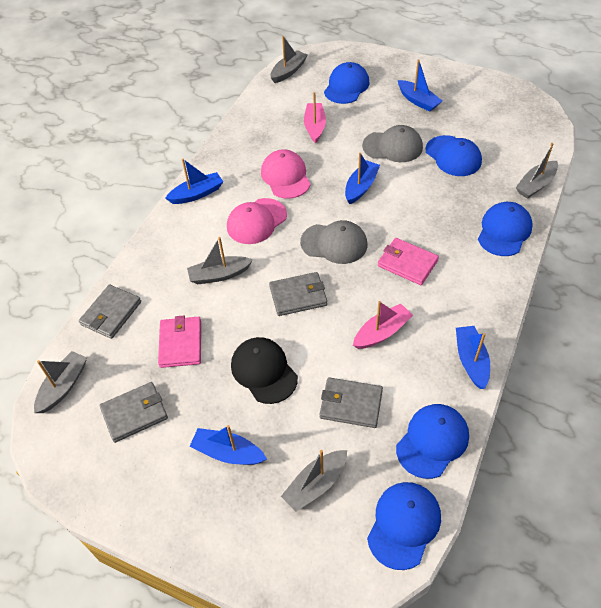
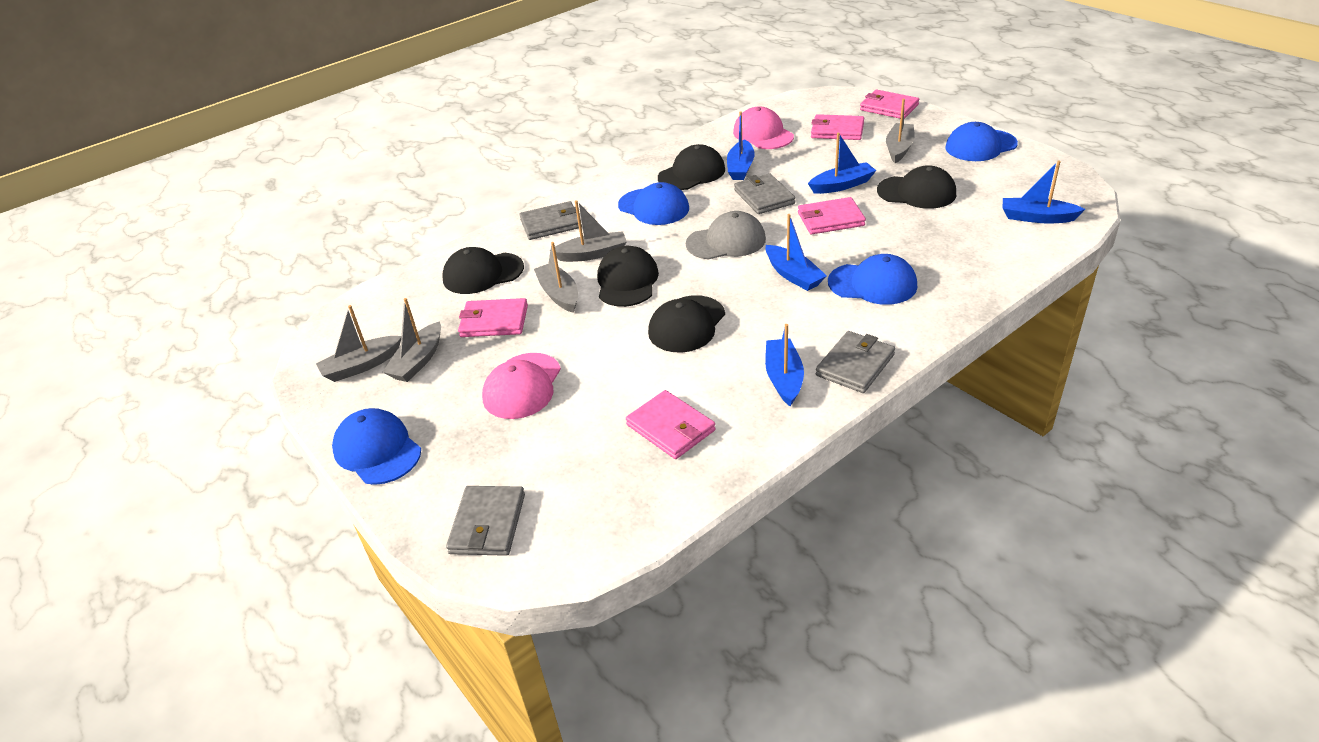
black cap: [231,337,298,404] = 1 -> [442,247,524,294] [597,246,659,307] [648,295,725,353] [658,144,725,190] [877,165,956,209] = 5
blue cap: [324,62,370,104] [367,482,441,570] [396,404,469,479] [425,135,482,176] [478,202,533,256] = 5 -> [332,408,421,485] [618,182,689,225] [828,254,917,305] [945,122,1018,161] = 4
grey cap: [300,220,367,264] [362,125,423,162] = 2 -> [686,211,766,260] = 1
pink boat: [304,92,326,144] [353,301,413,349] = 2 -> none = 0
pink wallet: [158,316,201,368] [378,238,439,285] = 2 -> [458,298,528,337] [626,390,715,459] [798,197,866,234] [811,114,864,140] [860,90,919,119] = 5

